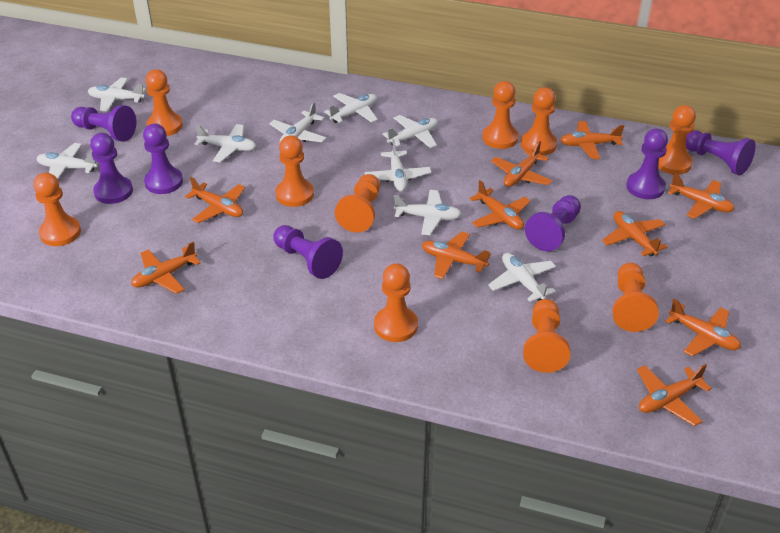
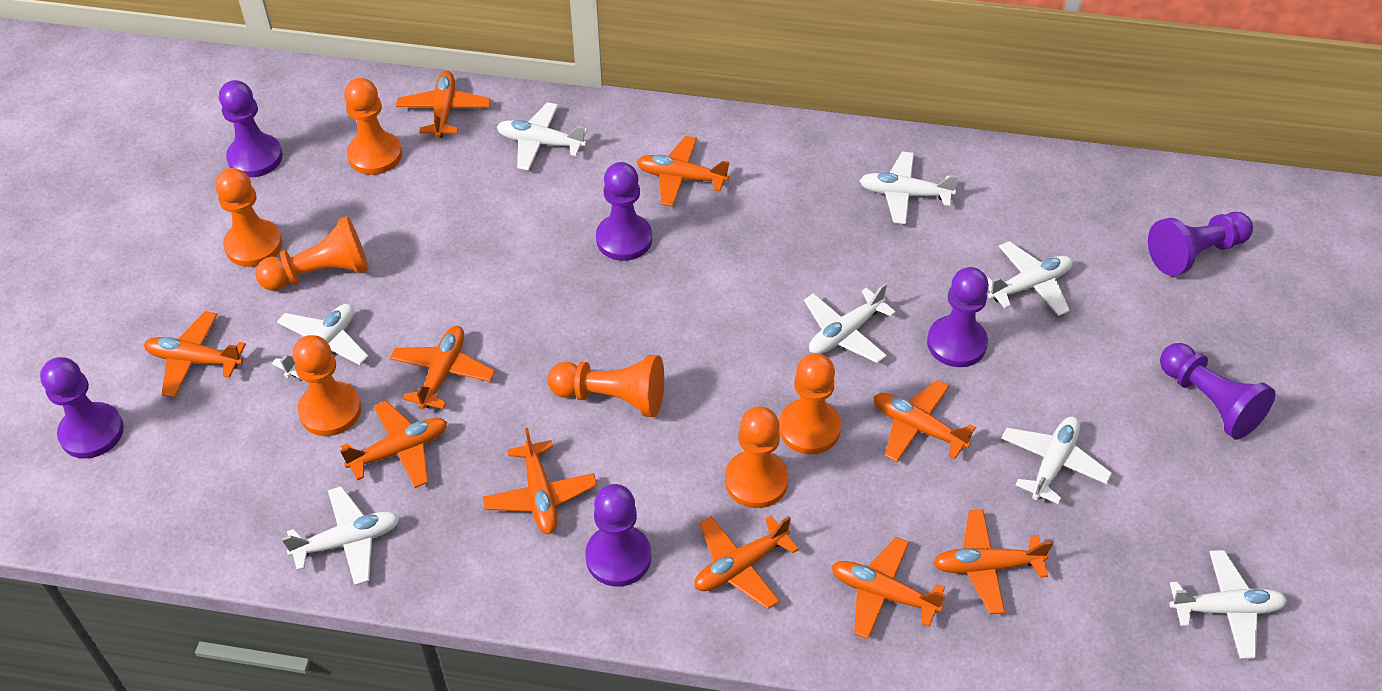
orange pawn: [33,173,81,246] [146,69,183,136] [276,135,314,207] [335,174,380,232] [374,263,418,342] [483,81,519,149] [521,87,557,156] [523,299,570,373] [612,263,659,332] [658,105,696,174] = 10 -> [215,168,282,267] [255,216,369,291] [292,335,361,436] [344,78,402,175] [548,355,664,417] [725,406,788,508] [779,353,841,455] = 7
white plane: [36,143,98,179] [88,78,146,112] [195,124,256,162] [269,102,326,142] [324,93,378,123] [365,139,431,192] [383,115,438,148] [394,190,462,235] [488,253,556,302] = 9 -> [272,304,368,380] [282,486,400,585] [497,102,587,170] [804,283,896,363] [859,151,959,224] [987,241,1073,316] [1001,417,1112,504] [1169,550,1287,659] = 8

